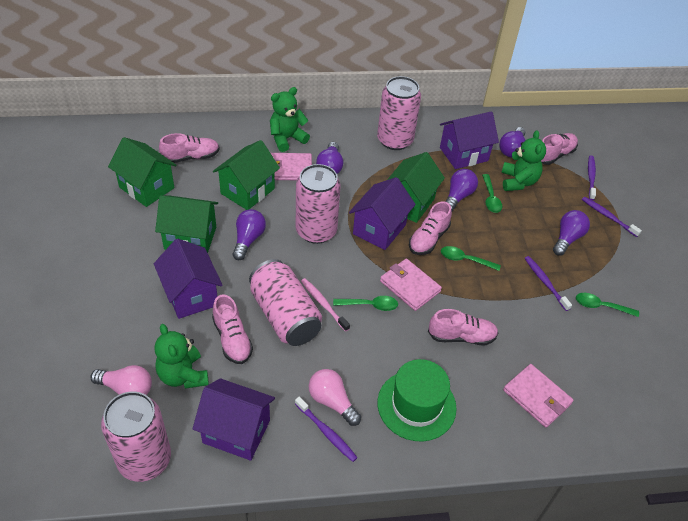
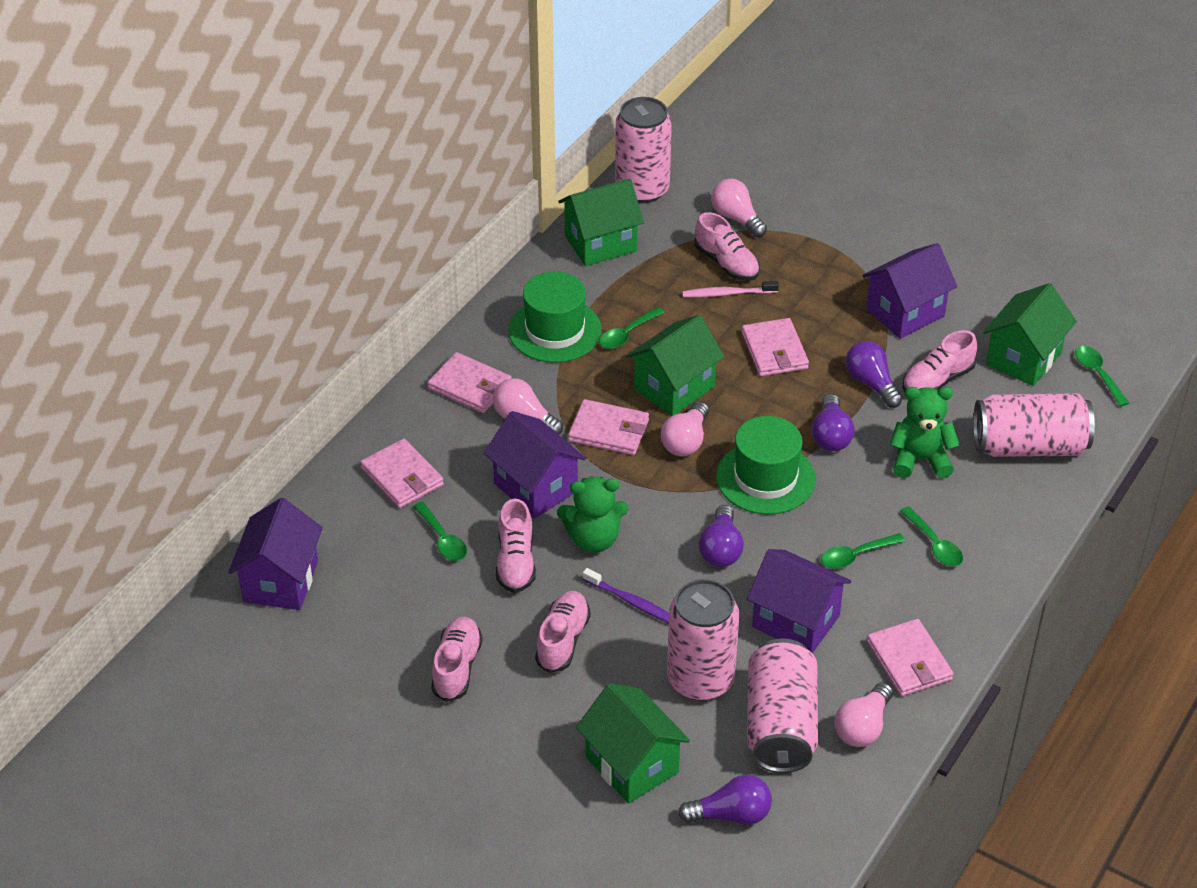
green hat: [377,359,457,441] = 1 -> [508,271,602,363] [716,416,816,515] = 2
green spoon: [333,296,398,311] [441,246,501,271] [482,174,502,213] [576,293,639,317] = 4 -> [413,502,467,561] [599,307,665,349] [821,533,905,569] [900,506,963,567] [1075,346,1129,407] = 5
green teddy bear: [154,324,209,389] [270,87,310,152] [501,130,546,191] = 3 -> [557,476,628,553] [890,387,960,479] = 2
pink light bulb: [90,365,152,395] [309,369,361,426] = 2 -> [493,378,563,435] [661,401,709,456] [711,178,767,237] [834,682,893,747] = 4
pink wallet: [271,153,312,180] [380,259,442,311] [503,364,573,428] = 3 -> [360,439,444,508] [427,352,512,413] [568,399,649,455] [742,318,809,377] [867,619,954,696] = 5
purple light bulb: [233,209,266,260] [316,142,343,174] [445,169,478,211] [499,127,526,157] [553,210,590,256] = 5 -> [678,774,772,825] [699,505,744,567] [811,394,854,451] [845,341,902,408] = 4
purple toothbrush: [295,397,358,462] [525,256,572,311] [582,197,642,237] [588,156,596,200] = 4 -> [583,568,669,623] = 1

